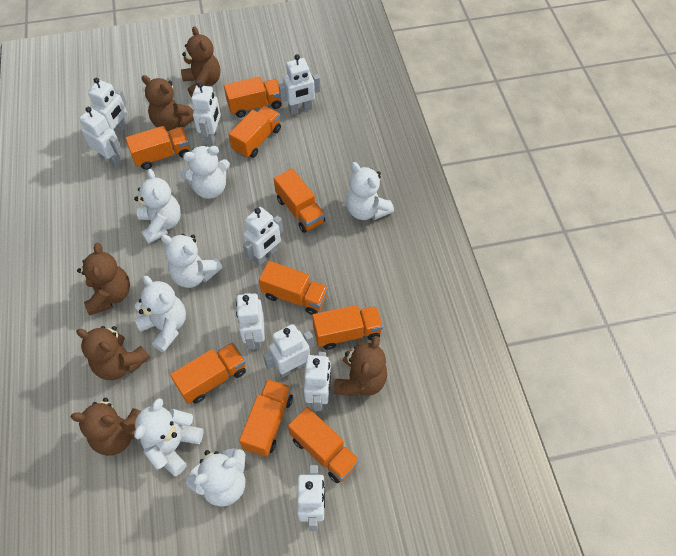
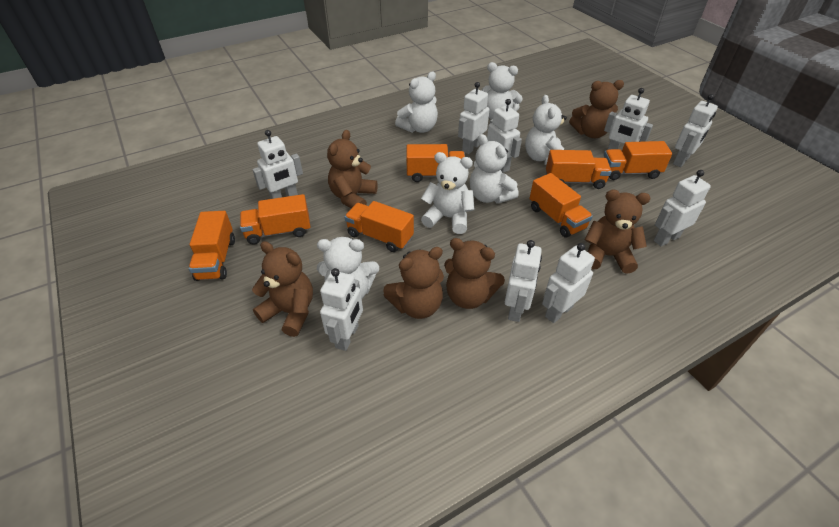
orange truck: [125,126,190,170] [170,343,246,404] [224,76,282,118] [229,106,281,158] [239,379,293,457] [259,261,328,315] [274,168,325,233] [288,407,360,483] [312,305,383,350] = 9 -> [189,211,235,281] [240,194,310,245] [344,201,414,252] [406,144,465,182] [530,173,593,238] [546,150,611,189] [604,141,672,180] = 7
white teddy bear: [134,169,181,244] [134,276,186,352] [134,398,203,476] [161,234,222,288] [180,146,230,199] [186,448,246,507] [346,162,394,220] = 7 -> [317,237,379,299] [395,72,438,133] [421,152,475,234] [470,134,519,204] [481,62,523,119] [525,95,567,165] = 6

